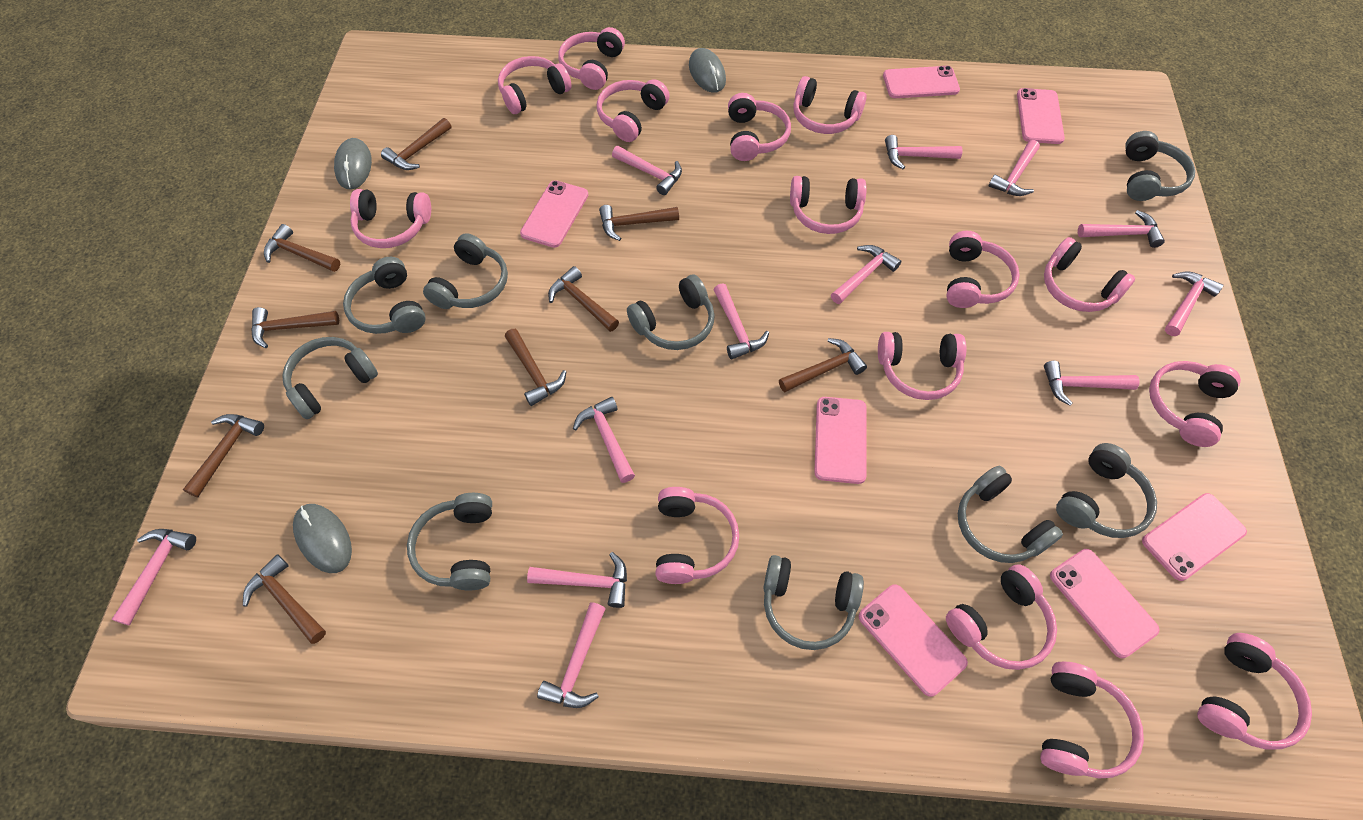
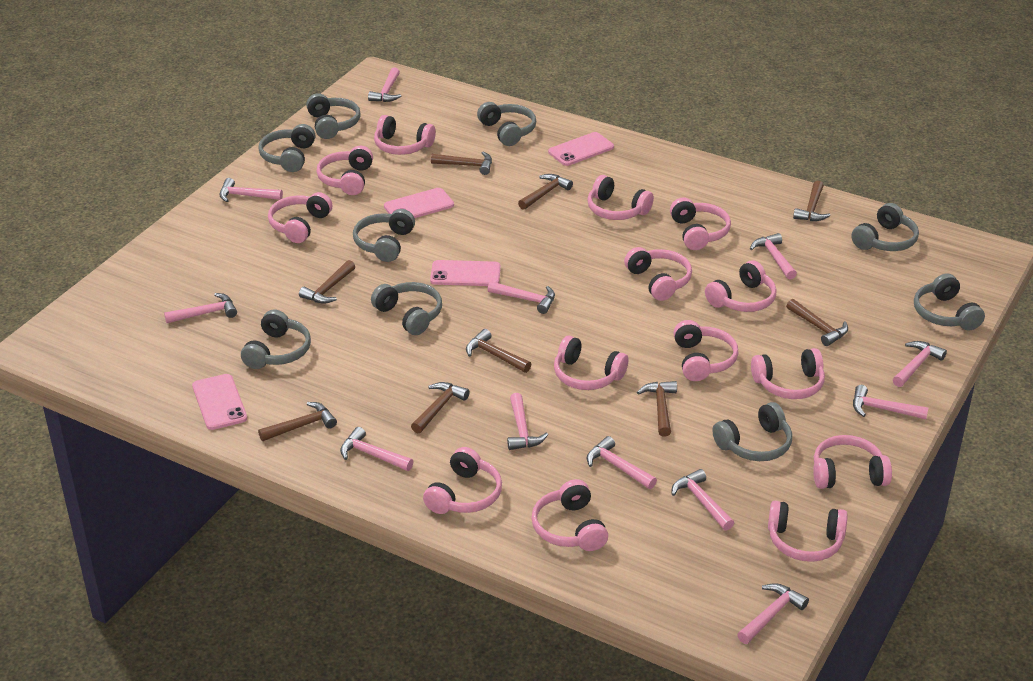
grey mouse: [293,504,352,573] [334,138,372,190] [689,48,726,93] = 3 -> none = 0
pink headphones: [350,189,431,248] [498,56,572,114] [558,27,625,90] [597,79,670,142] [656,487,739,584] [728,93,791,161] [790,176,867,234] [793,76,867,134] [878,332,967,400] [946,231,1020,308] [946,564,1057,670] [1040,662,1144,778] [1044,237,1135,312] [1149,361,1241,447] [1197,633,1312,750] = 15 -> [268,192,332,243] [317,146,373,195] [374,115,436,155] [423,447,502,514] [531,479,608,551] [554,336,628,390] [587,175,654,220] [624,247,692,301] [670,198,731,250] [673,320,738,381] [705,260,777,312] [751,348,825,399] [768,501,848,562] [813,435,892,489] = 14
pink phone: [520,180,588,248] [814,397,867,484] [859,584,968,697] [883,66,960,98] [1017,88,1065,144] [1050,549,1159,658] [1142,493,1247,581] = 7 -> [192,374,247,430] [384,188,454,218] [430,260,501,286] [548,132,614,166] = 4

